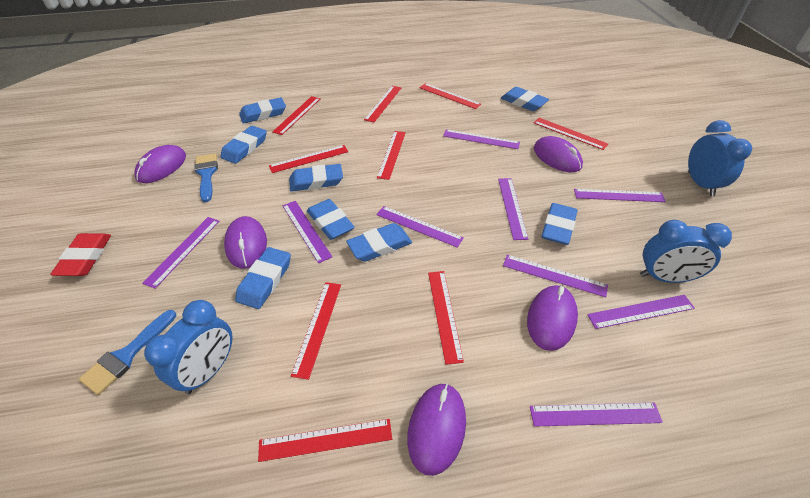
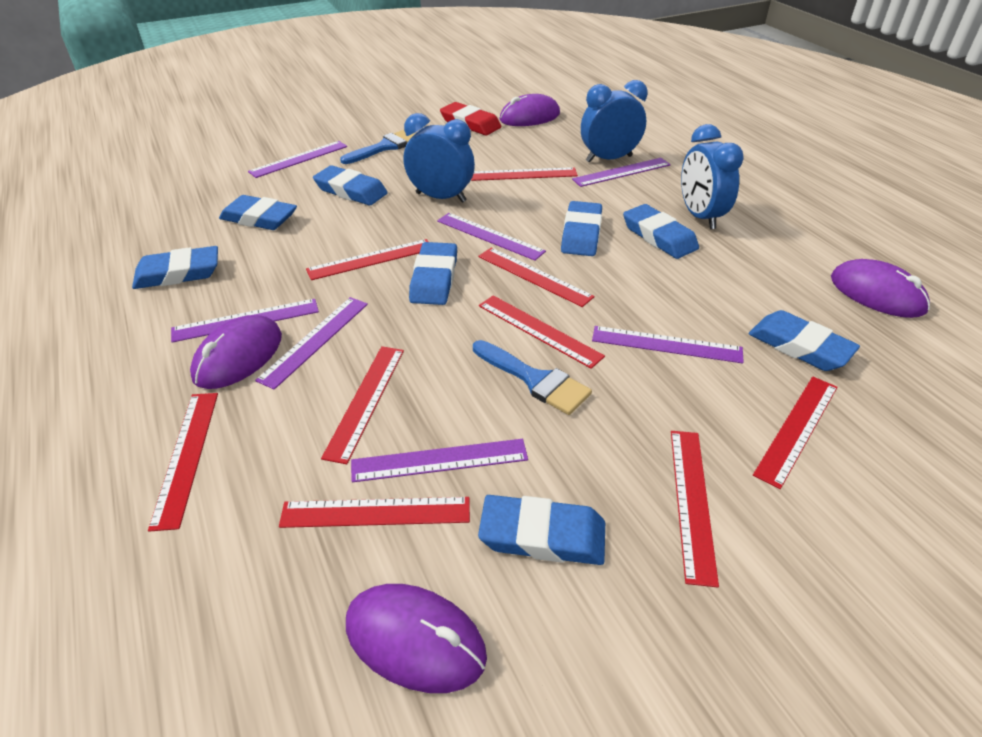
purple mouse: [134,145,186,183] [224,216,267,269] [407,384,466,476] [527,285,578,351] [534,136,583,172] = 5 -> [190,315,282,389] [346,584,487,693] [499,94,560,126] [831,259,930,318] = 4
purple ruler: [142,217,220,288] [283,201,332,263] [376,206,464,248] [443,129,520,149] [498,178,528,240] [503,255,608,297] [530,403,663,427] [574,189,666,202] [587,295,695,329] = 9 -> [171,299,319,343] [248,141,347,178] [255,297,368,390] [351,439,528,482] [437,213,546,261] [572,158,671,187] [592,326,744,363] = 7

